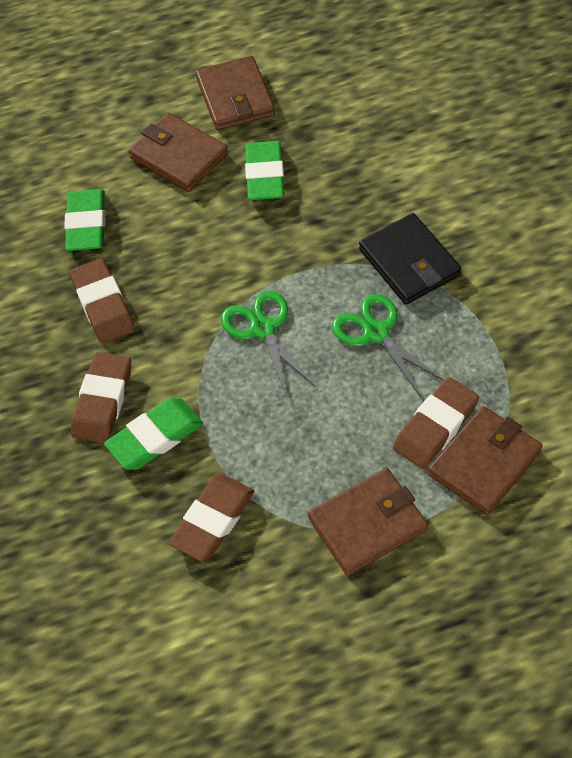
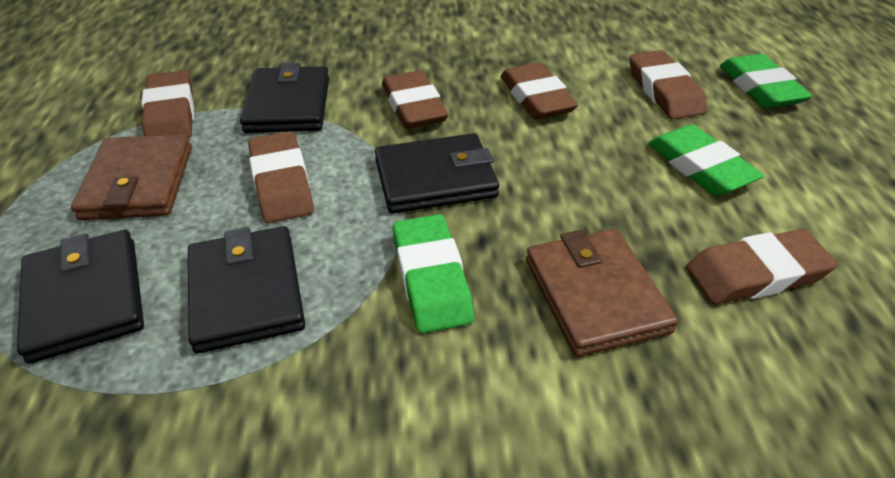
black wallet: [359,213,461,305] = 1 -> [17,230,144,364] [188,226,305,354] [240,63,329,133] [375,133,499,214] = 4
brown eraser: [70,258,135,343] [71,352,131,443] [169,474,254,562] [393,377,479,469] = 4 -> [141,70,194,138] [248,131,314,223] [382,70,449,129] [501,62,579,119] [629,50,707,119] [686,229,838,304] = 6
brown wallet: [128,113,228,192] [196,56,275,131] [308,468,428,576] [428,406,543,515] = 4 -> [71,134,192,220] [526,229,678,357] = 2
green scissors: [221,291,316,399] [332,294,445,397] = 2 -> none = 0

